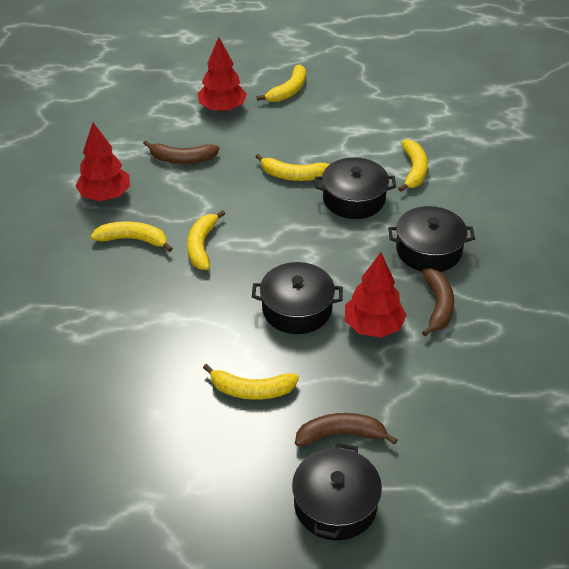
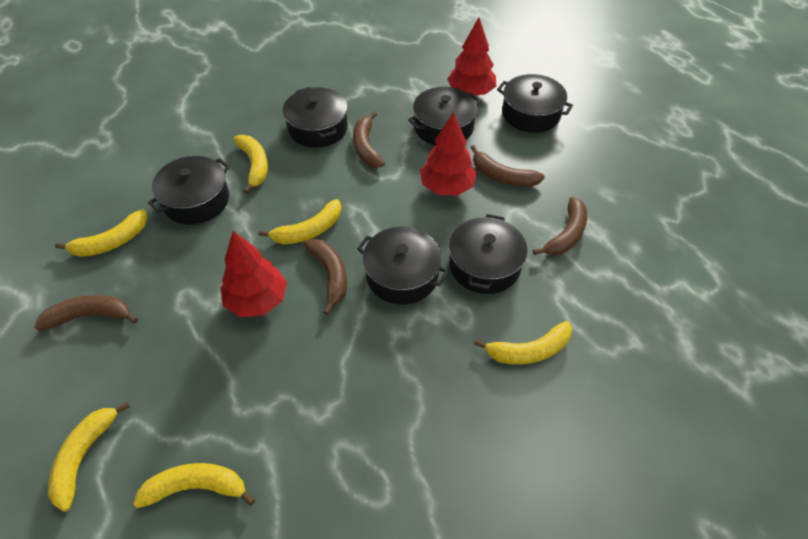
black pot: [252,262,343,334] [292,443,382,540] [315,157,396,219] [388,206,475,272] = 4 -> [148,156,230,225] [283,87,348,148] [357,227,449,304] [408,87,481,146] [449,214,527,294] [497,74,573,133] = 6
brown banana: [143,140,219,164] [295,413,398,446] [422,268,454,336] = 3 -> [35,295,138,331] [303,238,347,315] [353,112,385,168] [470,145,545,187] [533,197,587,255] = 5

